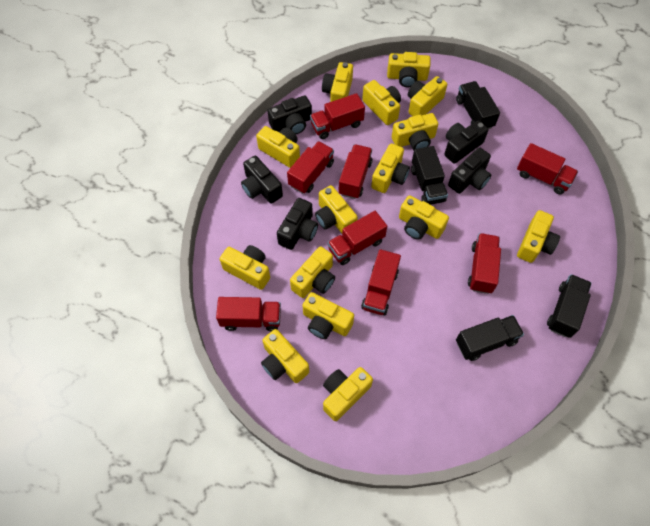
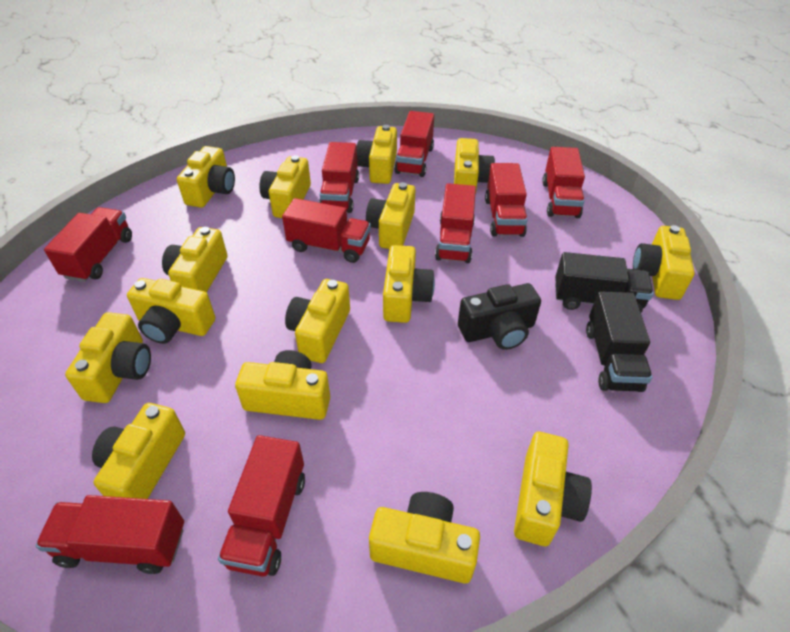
black camera: [241,156,283,204] [267,95,312,134] [277,198,318,250] [444,120,489,164] [448,147,491,194] = 5 -> [458,283,541,350] = 1
black truck: [411,146,448,205] [456,81,500,129] [456,315,524,361] [547,274,592,338] = 4 -> [555,252,653,313] [586,291,652,392] = 2
red truck: [216,297,281,331] [287,141,334,194] [310,93,365,139] [328,211,387,265] [338,144,373,199] [361,249,401,316] [468,233,501,294] [517,143,578,194] = 8 -> [36,495,184,574] [44,207,132,282] [218,435,305,576] [282,198,371,263] [319,142,359,213] [394,111,434,177] [435,183,476,263] [485,163,528,237] [542,147,585,218] = 9

